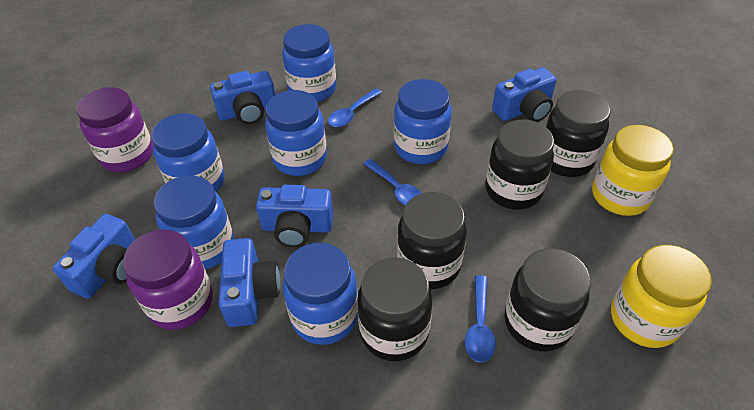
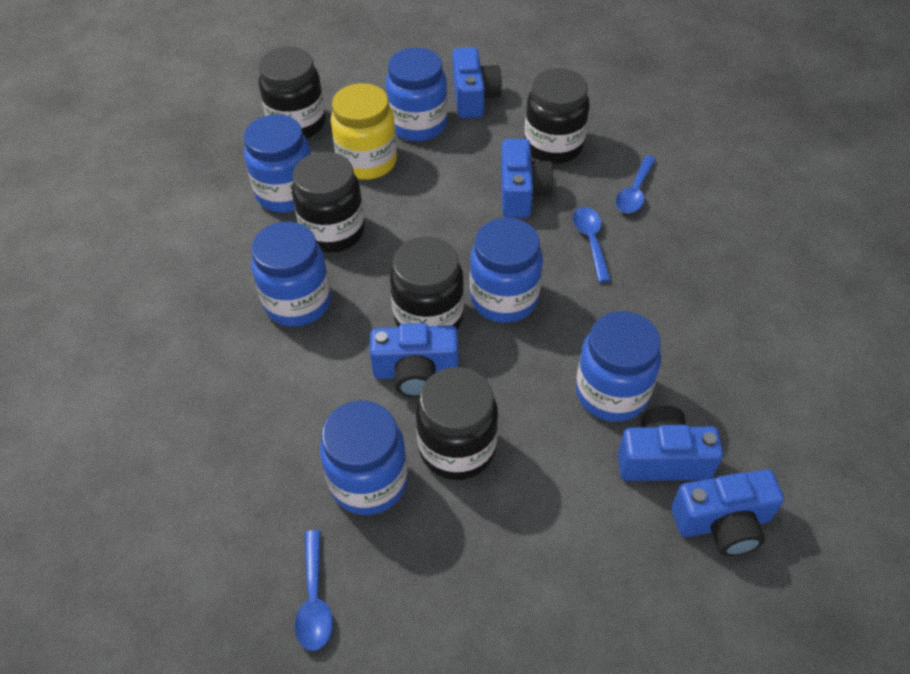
purple jar: [76,87,153,172] [123,229,213,330] = 2 -> none = 0
yellow jar: [592,125,674,216] [611,245,712,348] = 2 -> [331,83,397,180] = 1

